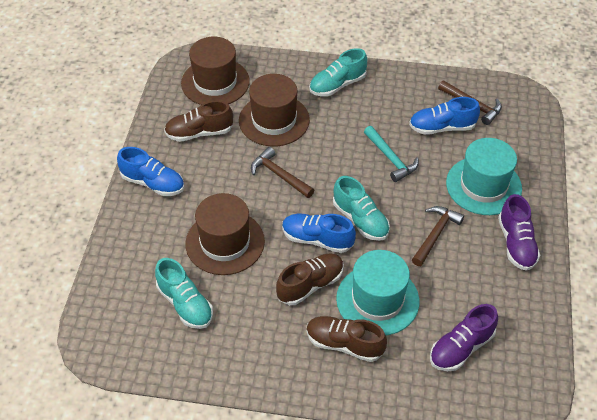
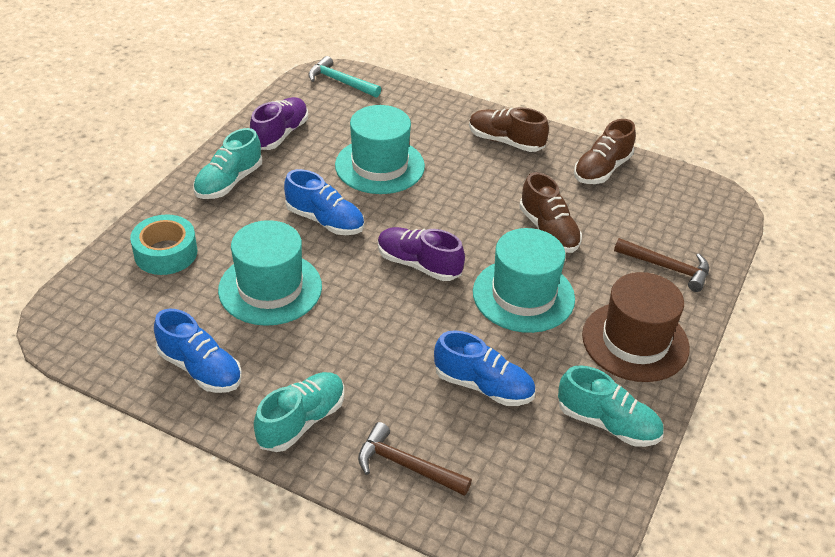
brown hammer: [251,147,314,198] [412,206,464,266] [438,80,502,125] = 3 -> [358,422,472,496] [614,238,709,292] = 2
brown hat: [181,37,250,105] [186,193,265,275] [239,74,310,146] = 3 -> [582,272,690,382] = 1
turquoise hat: [336,250,419,335] [446,138,522,215] = 2 -> [218,220,322,326] [335,105,425,194] [473,228,575,333] = 3
turquoise tape: none = 0 -> [130,214,197,275] = 1

